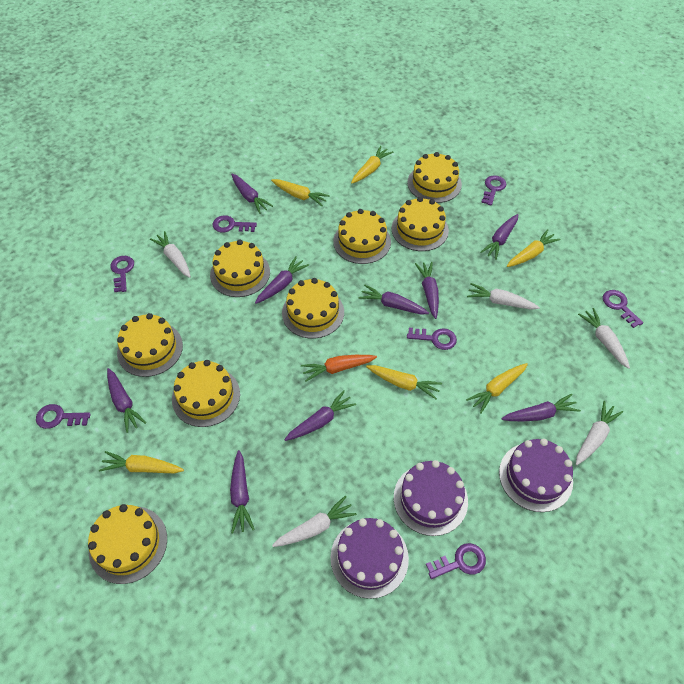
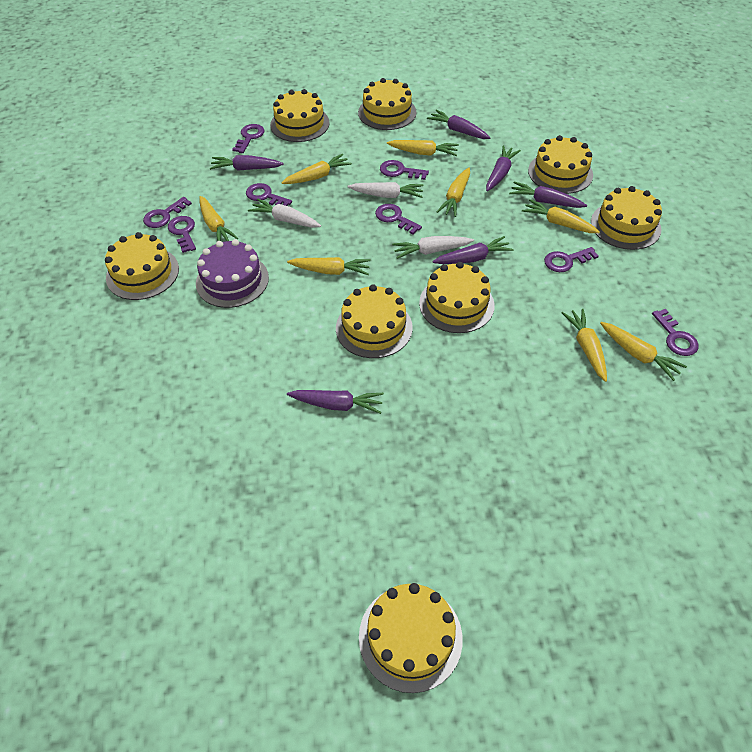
orange carrot: [301,355,377,381] = 1 -> none = 0
purple cake: [331,518,409,599] [394,460,468,536] [499,439,573,512] = 3 -> [196,239,269,308] = 1
purple carrot: [107,368,147,433] [230,450,255,534] [231,174,273,214] [255,256,309,304] [284,390,356,441] [359,285,429,315] [415,262,439,319] [480,214,518,260] [501,394,581,422] = 9 -> [210,155,284,171] [287,390,384,414] [427,110,490,139] [432,236,513,264] [486,146,521,191] [509,182,587,208] = 6
purple key: [36,404,91,429] [110,256,134,292] [213,215,257,233] [407,327,457,350] [426,543,486,579] [481,175,506,206] [603,290,643,328] = 7 -> [143,197,192,228] [168,216,196,253] [232,124,264,153] [246,183,292,206] [375,204,422,234] [380,160,429,180] [544,247,599,272] [652,309,699,356] = 8
white carrot: [150,231,191,278] [272,495,357,547] [467,283,540,309] [576,401,623,465] [578,308,630,369] = 5 -> [248,198,321,228] [348,182,424,198] [392,236,474,259] = 3
yellow carrot: [99,451,184,473] [271,179,330,207] [351,146,393,183] [366,365,442,400] [466,363,528,414] [507,229,560,267] = 6 -> [199,196,238,241] [281,154,352,184] [287,257,371,275] [387,140,459,156] [437,168,470,217] [522,199,600,233] [562,308,607,382] [600,322,687,381] = 8

